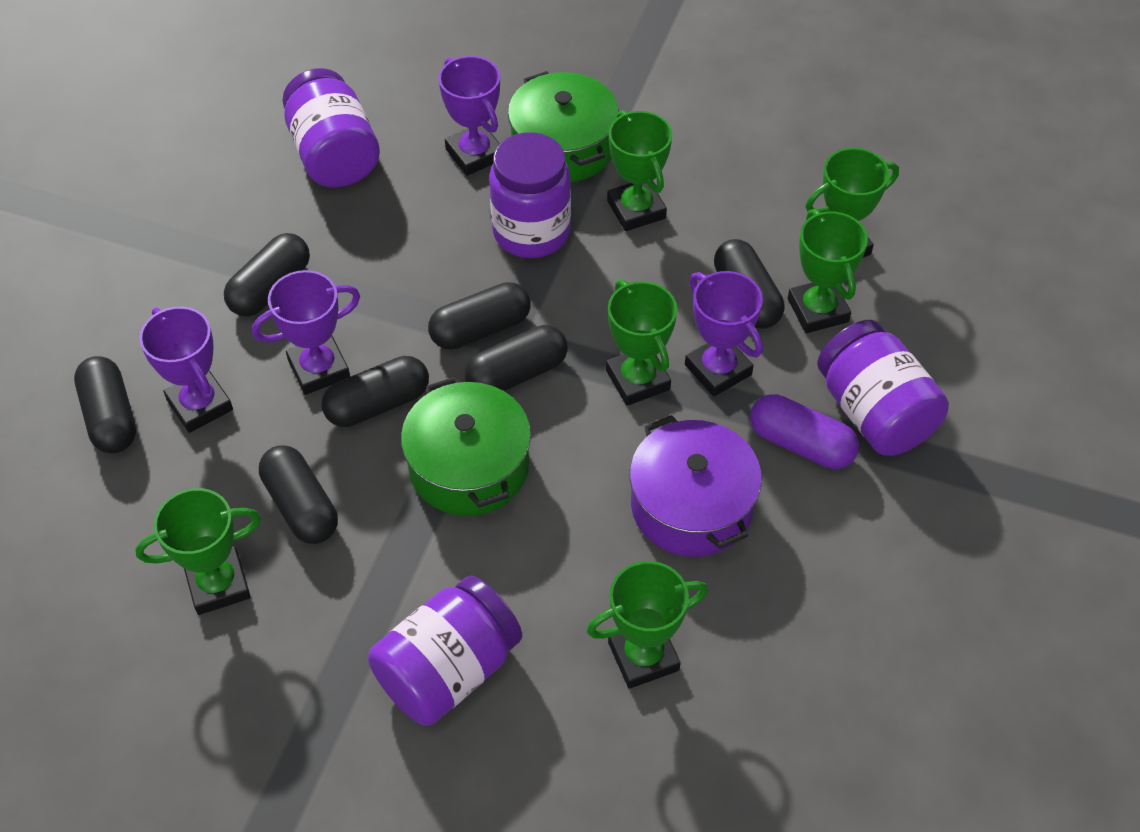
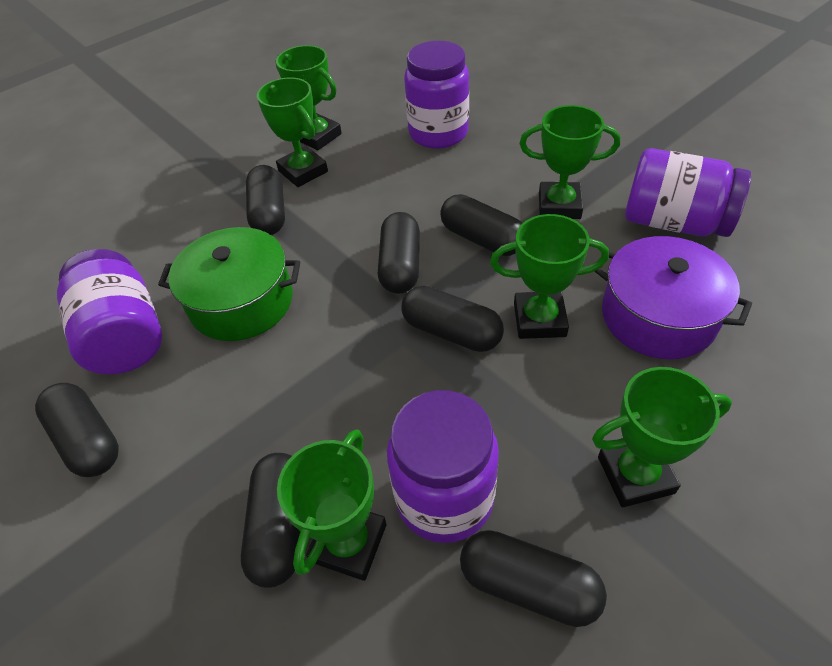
green pot: [401,377,531,516] [508,71,619,182] = 2 -> [158,227,300,341] = 1
purple capsule: [750,394,859,469] = 1 -> none = 0
purple trophy: [139,306,233,433] [252,270,360,395] [438,56,500,176] [685,271,763,396] = 4 -> none = 0

